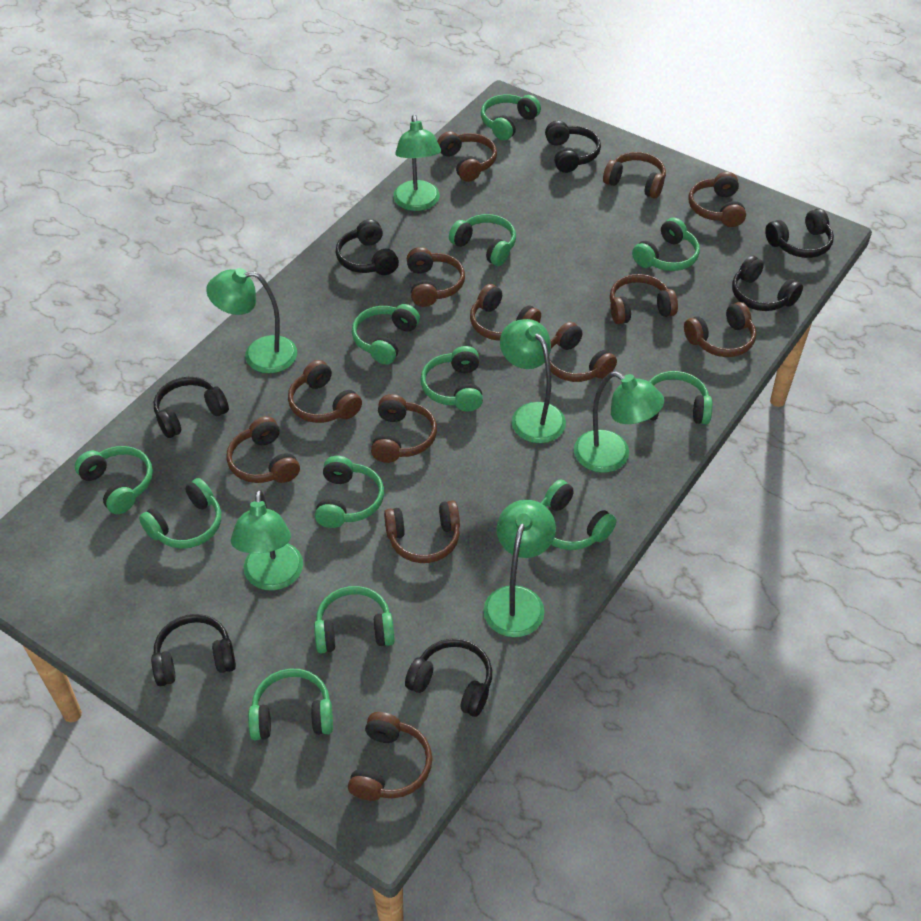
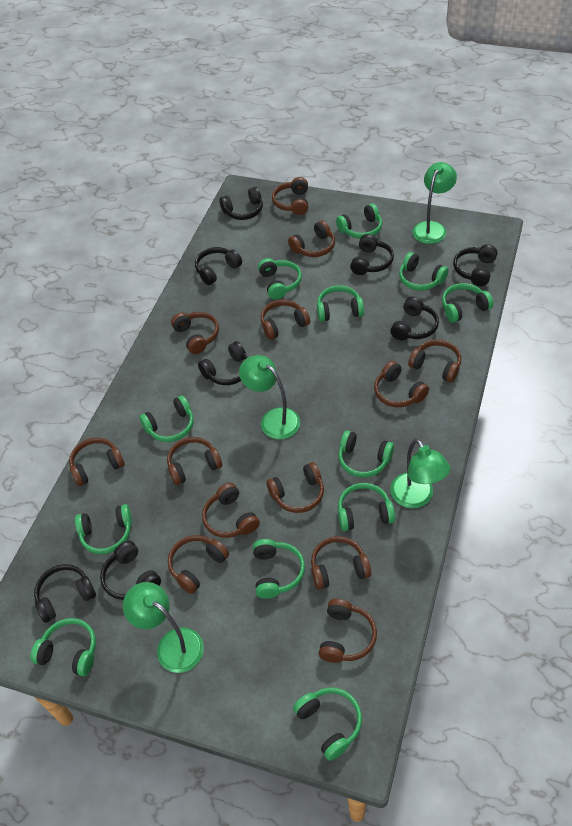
black headphones: [151,614,236,686] [154,377,229,438] [336,219,399,275] [405,639,492,717] [545,121,601,173] [732,255,803,311] [765,208,834,258] = 7 -> [34,564,96,623] [100,541,161,600] [195,247,242,285] [198,341,248,385] [219,187,263,220] [350,234,394,275] [390,297,439,340] [453,244,497,286] = 8
green lamp: [206,268,297,373] [231,489,303,591] [393,115,441,211] [483,500,556,637] [500,319,566,443] [574,371,664,473] = 6 -> [123,582,204,673] [239,355,300,439] [390,439,450,508] [413,162,457,244] = 4

